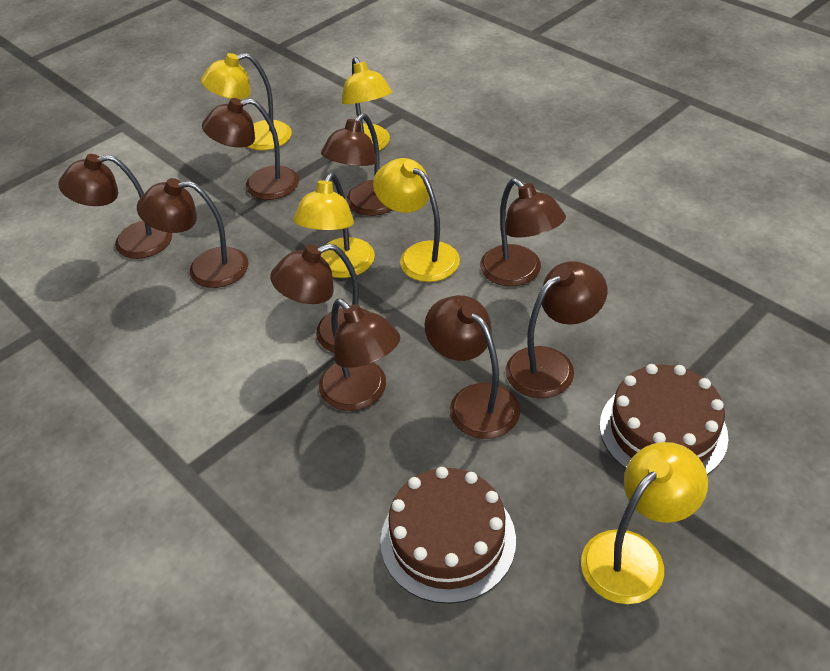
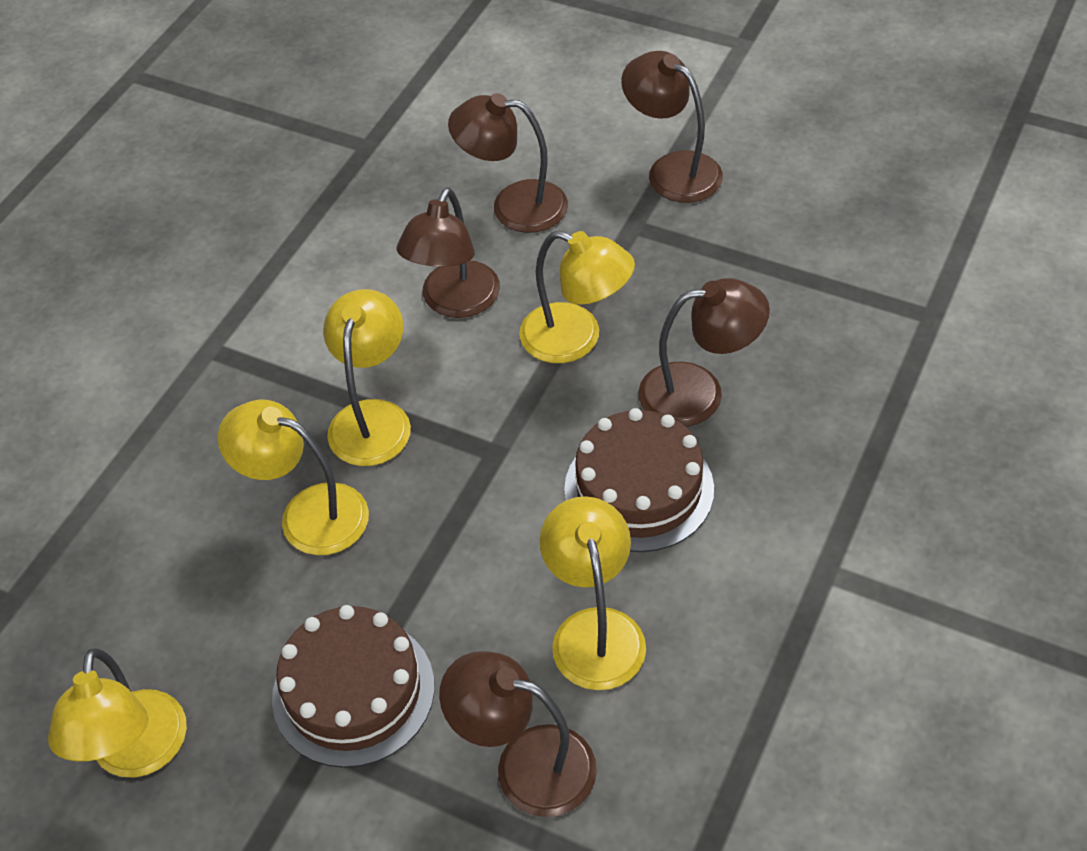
brown lamp: [58,154,172,259] [137,178,249,288] [202,98,299,200] [270,244,369,353] [319,299,400,411] [321,114,392,216] [425,295,520,439] [480,178,566,286] [506,261,607,398] = 9 -> [397,188,500,318] [439,651,597,817] [448,93,568,233] [621,51,723,203] [638,278,770,427] = 5

